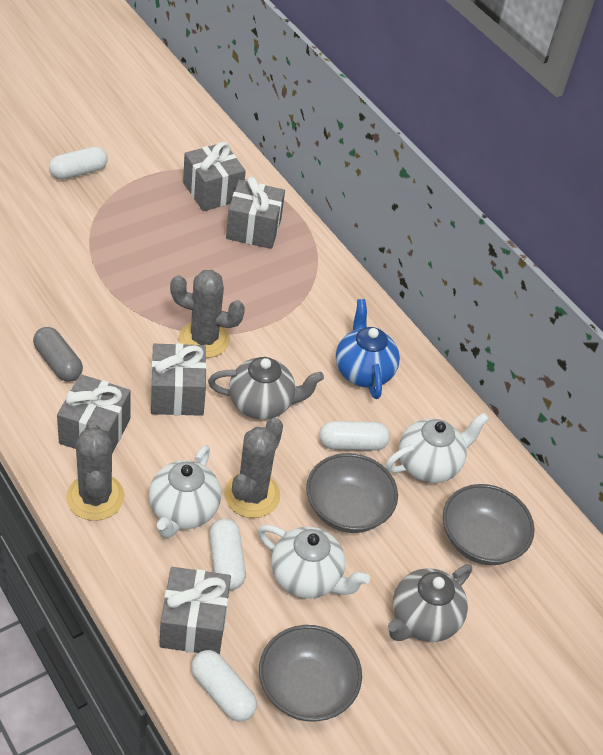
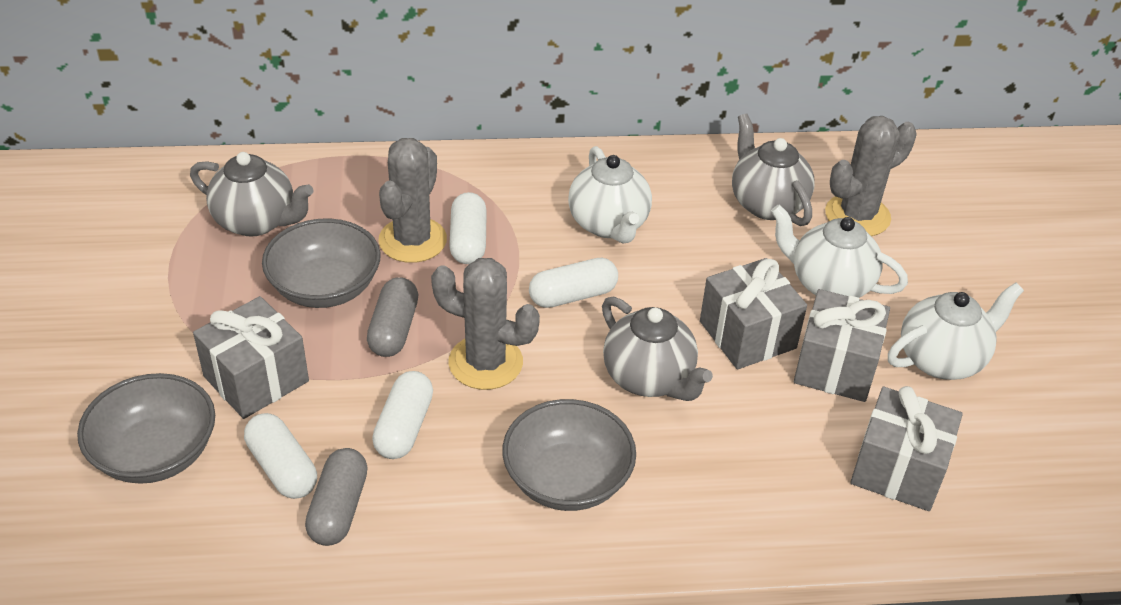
blue teapot: [336,299,400,399] = 1 -> none = 0
grey capsule: [33,327,83,382] = 1 -> [305,448,368,546] [367,277,418,357] = 2
grey gift: [57,374,131,453] [151,343,207,416] [159,567,231,655] [183,142,246,211] [226,177,285,249] = 5 -> [193,296,309,419] [700,258,807,369] [794,289,890,402] [850,386,963,511] = 4
grey teapot: [208,357,324,420] [388,564,472,642] = 2 -> [190,152,313,237] [602,297,713,401] [732,113,815,226] = 3

